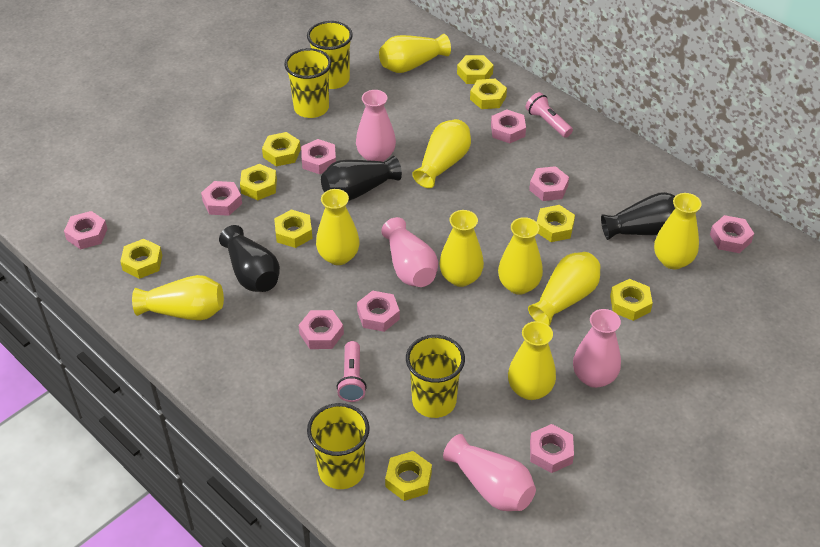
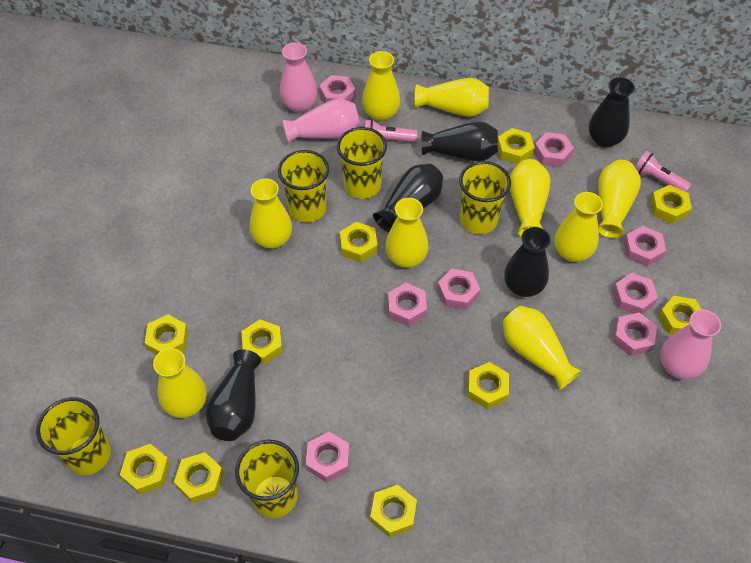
black vase: [219,225,280,292] [321,156,402,201] [601,192,675,240] = 3 -> [205,349,261,441] [373,164,443,233] [421,121,498,162] [504,227,551,297] [589,77,635,148] = 5
pink nut: [64,211,107,250] [201,181,242,216] [299,310,344,349] [301,139,336,174] [357,290,400,332] [491,110,526,143] [529,166,569,201] [530,424,574,473] [710,215,754,253] = 9 -> [306,432,349,482] [319,75,356,103] [388,283,427,326] [437,269,480,310] [534,132,574,167] [613,273,658,314] [613,313,657,356] [624,226,666,267] = 8
pink vase: [356,90,396,162] [381,217,438,287] [443,434,536,511] [573,309,621,388] = 4 -> [280,43,318,113] [283,99,360,143] [660,310,721,379] = 3
yellow cup: [284,48,331,118] [307,21,353,89] [307,403,370,489] [406,335,465,418] = 4 -> [36,397,111,475] [235,440,299,518] [278,150,329,223] [337,127,387,199] [459,161,511,234] = 5
yellow nut: [120,239,162,279] [240,164,277,200] [262,132,301,166] [274,210,313,248] [385,451,432,501] [457,55,493,84] [470,79,507,109] [537,205,575,242] [610,279,653,321] = 9 -> [120,444,170,495] [145,315,188,355] [174,452,224,503] [242,319,283,364] [340,222,378,262] [370,485,417,537] [468,362,509,409] [498,128,535,164] [650,185,692,224] [658,296,702,335] = 10

